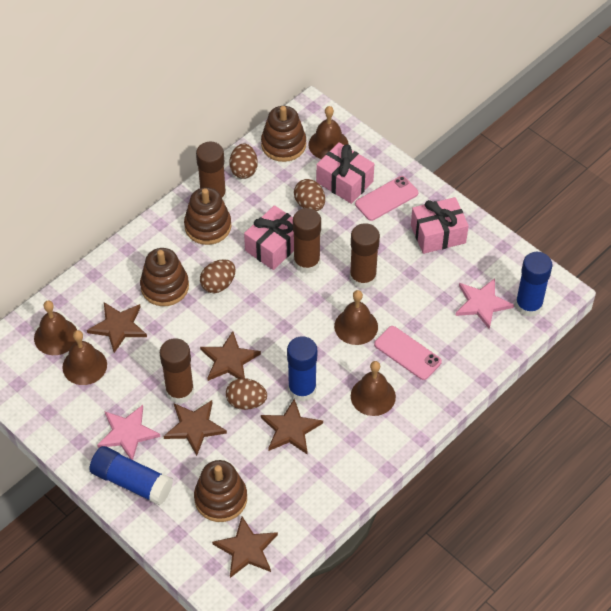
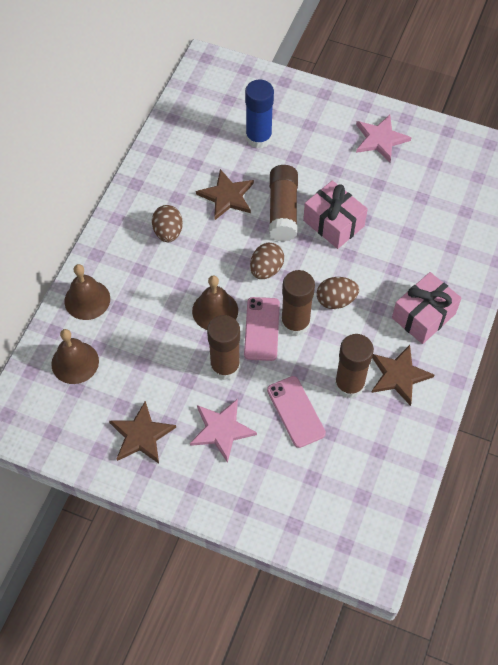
blue glue stick: [89,446,173,506] [287,336,317,402] [515,252,552,317] = 3 -> [245,80,274,148] = 1
brown bell: [34,300,77,355] [62,330,107,385] [308,106,349,159] [334,290,378,345] [351,361,396,416] = 5 -> [51,329,99,384] [64,264,110,320] [192,276,238,330] = 3
brown egg: [200,259,236,293] [226,378,267,410] [229,144,258,179] [294,179,325,211] = 4 -> [152,205,183,242] [250,243,284,279] [317,277,359,309] = 3
brown stacking toy: [140,248,189,306] [184,187,232,245] [194,460,247,522] [261,106,306,162] = 4 -> none = 0
brown star: [87,302,147,353] [164,400,227,456] [200,331,261,381] [212,517,278,578] [261,399,323,454] = 5 -> [109,401,176,463] [196,169,254,220] [371,345,434,406] = 3
pink gift: [244,205,294,270] [316,142,374,204] [411,197,469,254] = 3 -> [303,180,368,249] [392,272,462,344] = 2

